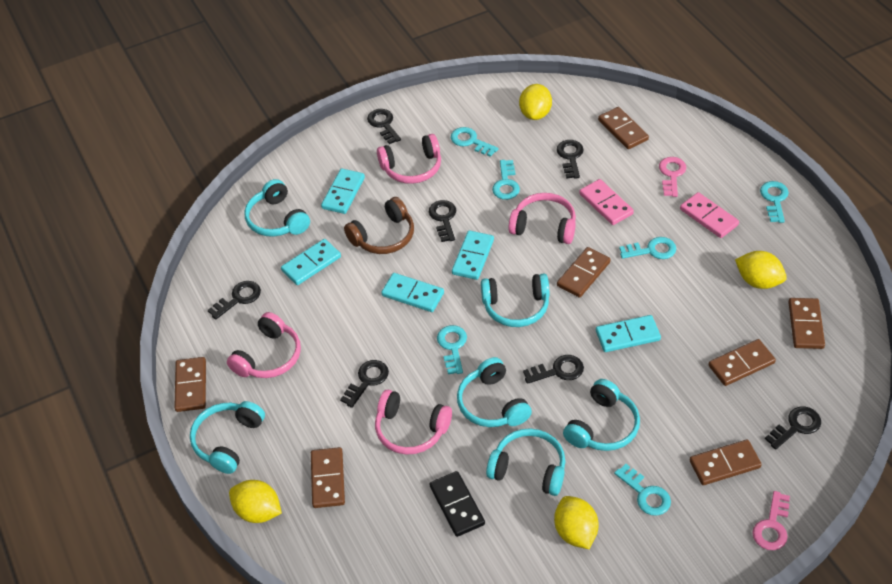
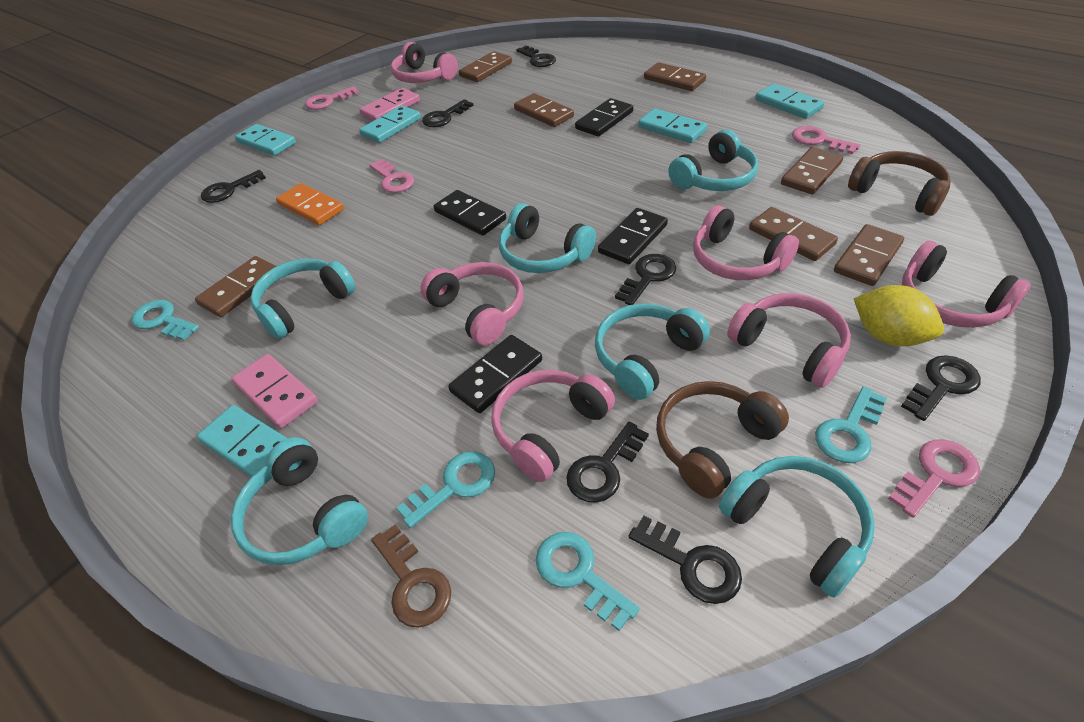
black domino: [429,471,485,537] = 1 -> [434,190,506,236] [448,335,542,413] [575,98,633,137] [598,208,668,264] = 4
brown headphones: [344,197,414,254] = 1 -> [656,381,789,499] [848,151,950,216] = 2
brown key: none = 0 -> [371,524,451,628] = 1
orange domino: none = 0 -> [276,183,344,225] = 1
pink headphones: [227,312,301,378] [375,390,452,454] [377,134,441,184] [508,193,576,244] = 4 -> [391,42,458,83] [420,262,524,345] [491,370,615,482] [693,205,799,280] [727,293,851,388] [902,241,1031,328] = 6
pink key: [659,157,686,197] [752,491,790,550] = 2 -> [305,86,359,110] [369,159,414,193] [792,126,860,154] [888,439,980,518] = 4
turquoise key: [437,325,467,374] [451,127,498,157] [492,160,520,200] [614,464,671,516] [619,237,676,259] [760,181,789,223] = 6 -> [132,300,199,340] [397,451,495,528] [536,532,639,631] [815,386,887,463] = 4
yellow lemon: [229,480,282,523] [519,84,552,120] [554,496,599,549] [735,251,787,289] = 4 -> [854,285,944,346] = 1

